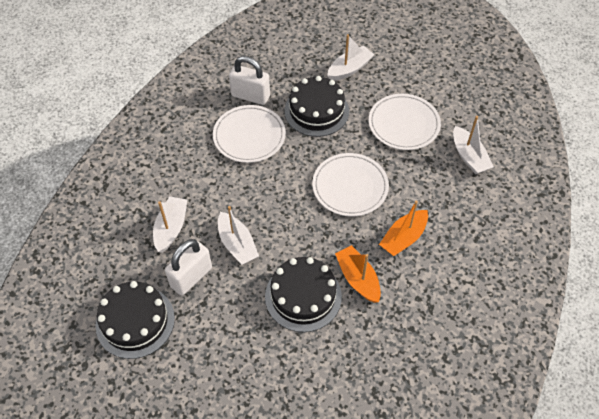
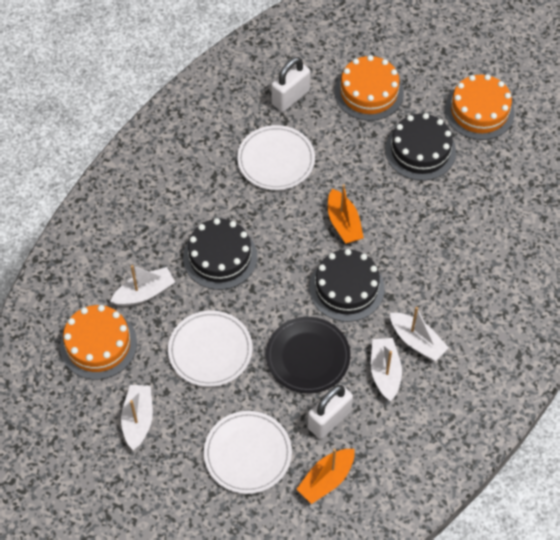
black plate: none = 0 -> [266,317,351,393] = 1
orange cake: none = 0 -> [60,305,137,380] [335,55,404,121] [445,74,515,140] = 3

